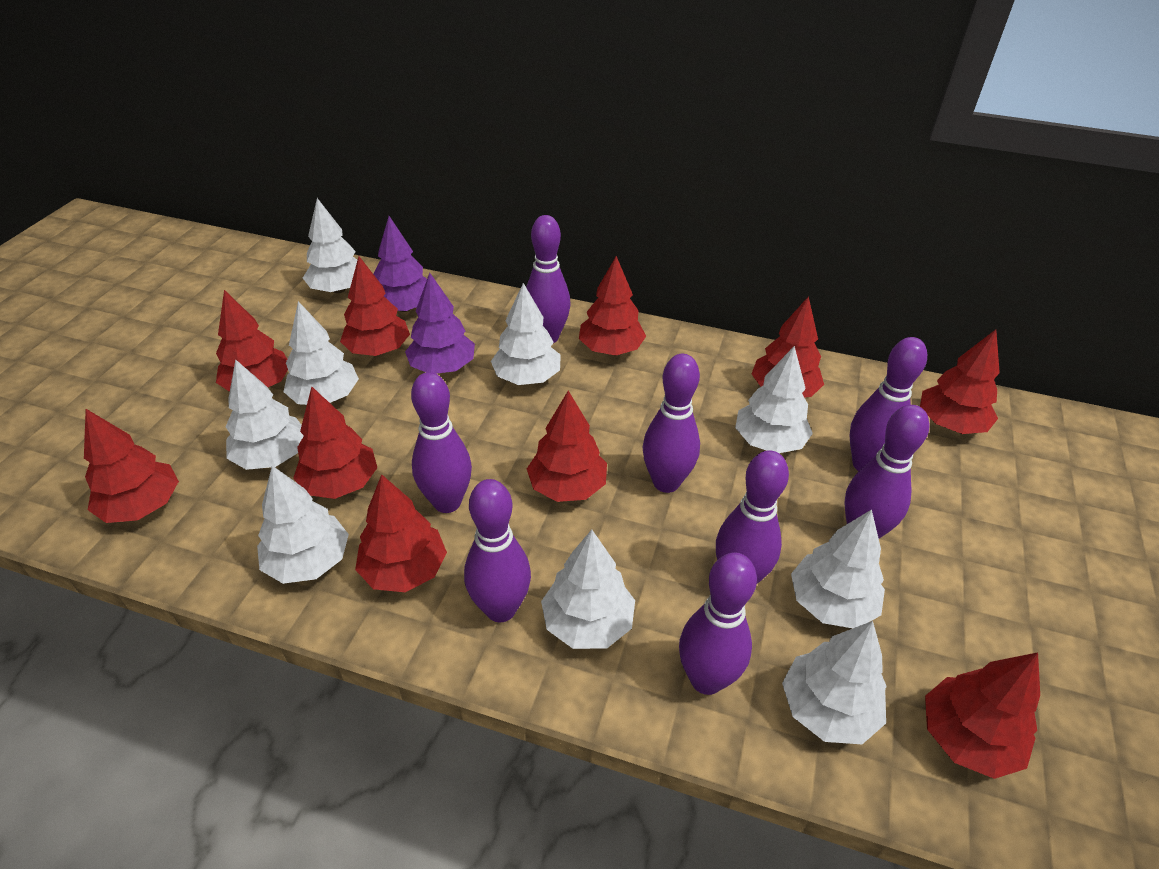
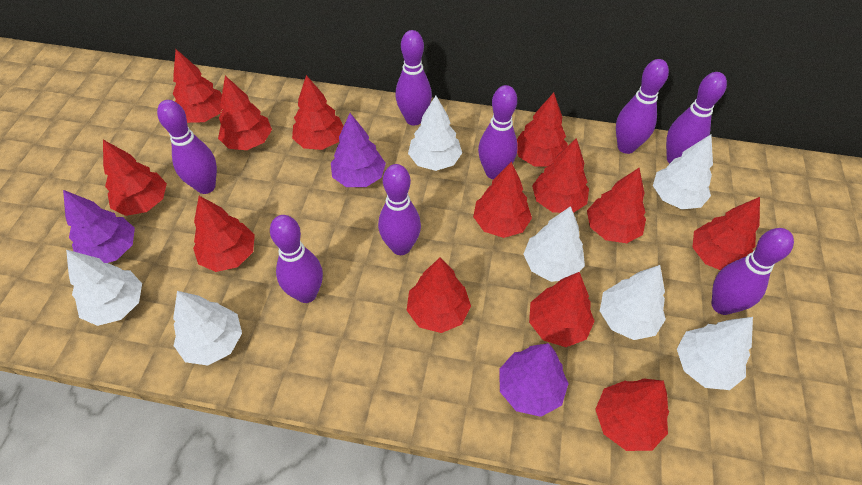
purple tree: [373,216,427,312] [405,273,475,374] = 2 -> [63,190,135,263] [331,113,386,187] [499,343,569,417] = 3
red tree: [84,409,179,523] [216,290,288,392] [293,387,377,499] [340,256,410,356] [355,474,447,592] [527,391,607,502] [579,256,646,356] [751,296,824,398] [920,329,1000,434] [925,652,1040,779] = 10 -> [103,140,167,216] [173,49,222,123] [193,196,255,272] [218,76,272,150] [292,75,344,150] [407,258,471,333] [473,162,532,238] [517,93,568,167] [529,272,595,347] [532,138,589,213] [587,168,646,243] [595,379,669,451] [692,197,760,270] = 13
white tree: [226,359,304,470] [257,466,349,584] [283,301,359,405] [303,198,357,293] [491,283,561,385] [541,530,635,649] [735,346,813,453] [782,621,887,744] [791,509,885,628] = 9 -> [66,250,142,326] [173,291,242,365] [408,96,462,171] [524,206,585,282] [600,265,666,340] [653,134,713,209] [677,317,753,390] = 7

